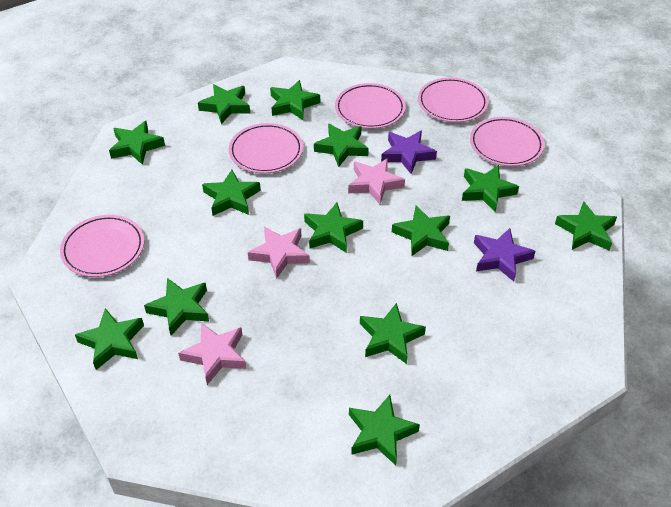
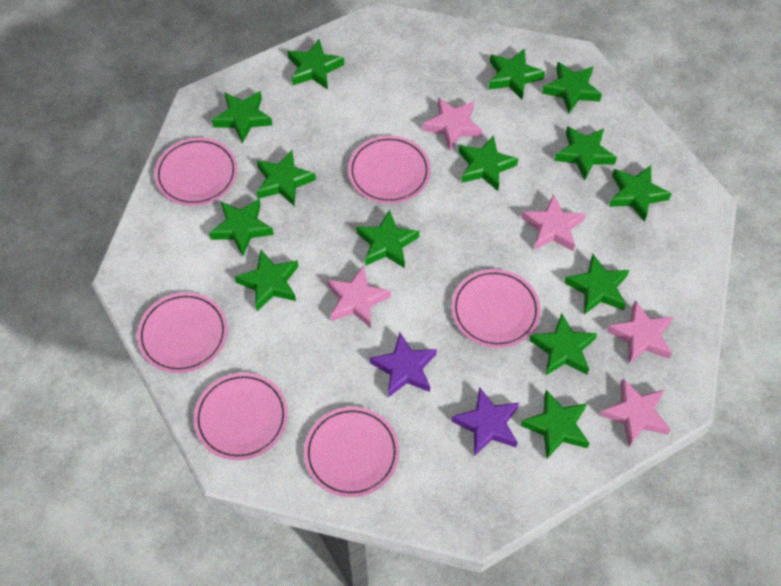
green star: [75,308,144,370] [109,121,165,165] [144,278,209,336] [198,84,250,124] [202,170,261,216] [270,80,320,120] [304,203,363,253] [314,124,369,167] [349,395,420,465] [360,303,426,364] [392,205,450,256] [462,165,519,212] [555,201,617,251] = 13 -> [209,199,274,256] [212,91,272,144] [235,250,298,311] [257,150,316,207] [287,39,344,89] [356,210,419,268] [459,135,518,191] [488,48,545,100] [520,390,590,459] [529,313,597,375] [542,62,602,113] [554,126,617,180] [564,254,629,314] [609,165,672,222] = 14
pink plate: [60,215,144,277] [229,123,303,174] [335,83,406,129] [418,77,488,122] [470,117,544,166] = 5 -> [137,292,228,373] [154,138,238,206] [194,373,288,460] [304,407,399,497] [348,136,431,204] [451,269,541,348] = 6
pink star: [178,323,246,385] [248,227,310,279] [348,158,405,204] = 3 -> [327,265,391,328] [423,97,482,151] [522,194,586,251] [600,379,671,447] [607,300,673,364] = 5

